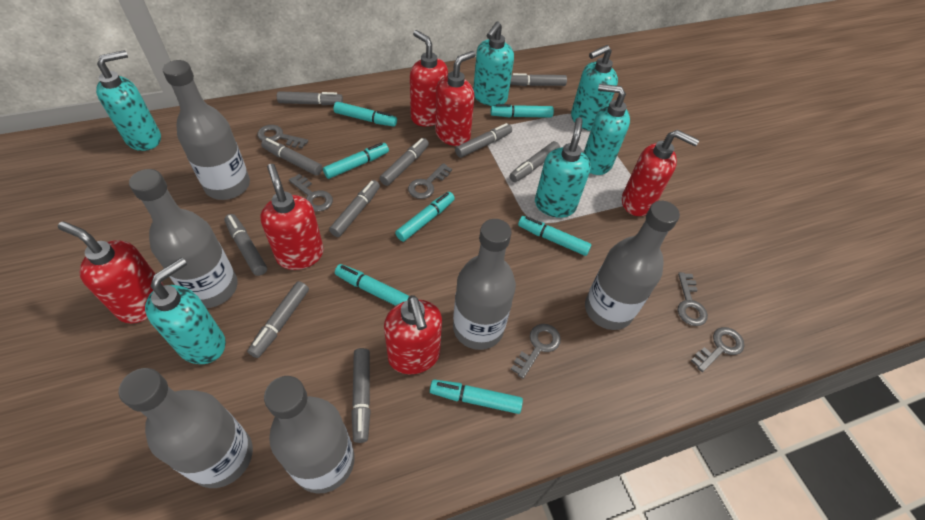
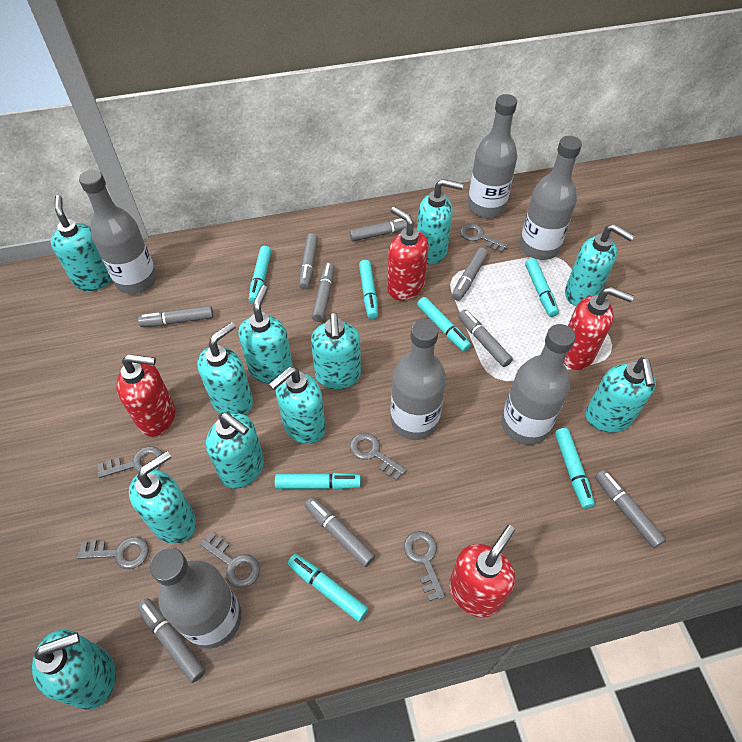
grey marker: [224,214,267,276] [247,281,309,358] [261,138,323,176] [277,91,343,105] [329,180,380,237] [351,348,371,443] [379,138,429,186] [455,123,512,158] [509,141,560,182] [510,73,567,86] = 10 -> [137,598,206,683] [138,306,213,327] [299,233,318,290] [304,497,375,567] [312,262,335,322] [349,218,414,242] [452,248,488,301] [458,310,513,367] [595,470,666,548] = 9
red soap dispenser: [58,221,164,323] [260,164,324,270] [384,295,442,374] [410,30,448,126] [435,51,476,146] [622,130,699,216] = 6 -> [116,354,175,437] [387,207,429,301] [449,525,515,617] [564,287,634,370] = 4
turquoise soap dispenser: [96,50,161,151] [145,258,226,364] [473,22,514,106] [535,117,591,218] [571,45,618,131] [583,84,630,175] = 6 -> [32,630,116,710] [51,195,112,291] [129,451,196,544] [197,322,253,415] [206,413,264,489] [238,285,293,384] [269,367,326,444] [311,313,361,390] [417,179,463,264] [565,224,635,306] [585,357,656,433] = 11

